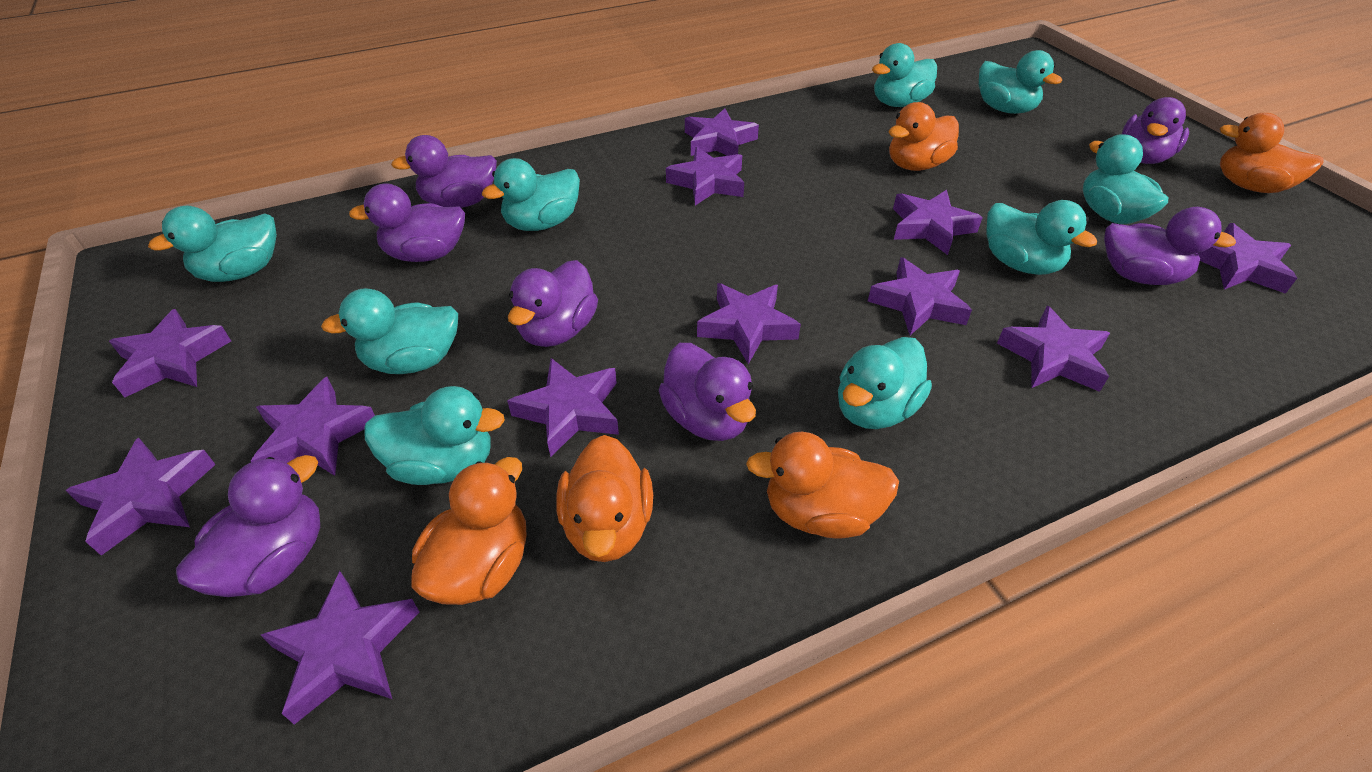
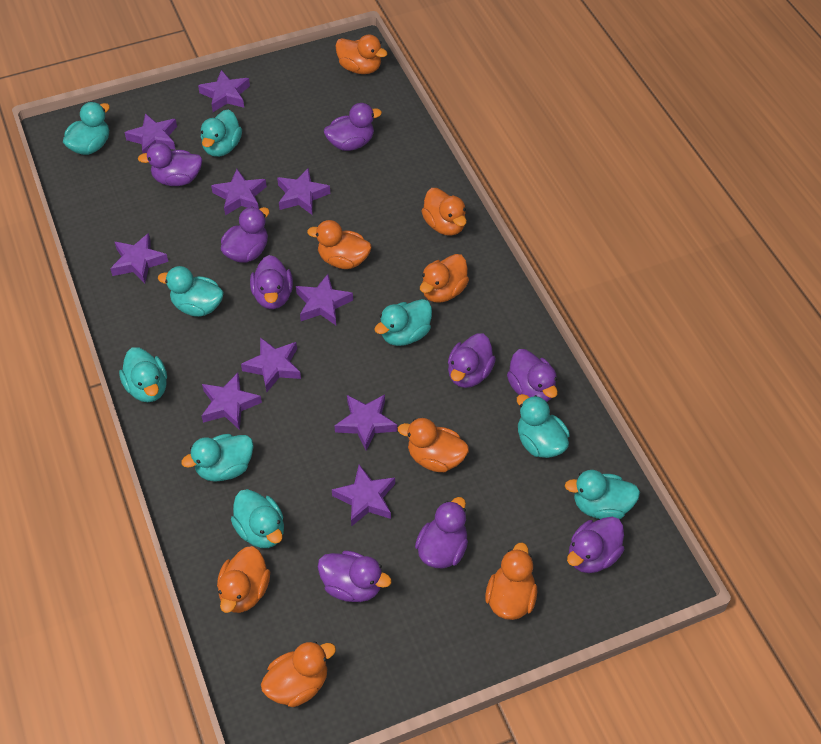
orange duck: [411,457,526,605] [557,435,653,562] [746,432,899,538] [889,102,959,171] [1220,113,1323,193] = 5 -> [217,546,270,613] [261,641,336,707] [307,220,371,269] [335,34,388,74] [398,418,469,472] [420,254,469,303] [421,188,467,236] [485,543,537,620] = 8
purple duck: [176,455,320,597] [349,183,465,262] [391,135,497,208] [508,260,598,347] [659,343,756,441] [1104,207,1236,285] [1122,97,1189,164] = 7 -> [138,143,202,186] [221,207,270,263] [250,255,293,309] [318,550,392,602] [324,103,382,151] [415,497,468,568] [448,333,496,388] [507,349,558,402] [567,517,624,573] = 9
purple star: [65,438,216,555] [109,309,231,398] [251,377,375,476] [261,571,419,725] [507,358,619,457] [666,147,744,205] [685,109,759,156] [697,283,801,364] [868,257,972,335] [893,190,983,255] [997,306,1110,392] [1198,223,1297,294] = 12 -> [110,233,168,283] [124,113,177,153] [198,70,250,112] [202,373,262,430] [211,169,267,215] [241,337,301,392] [277,168,330,215] [296,274,353,325] [332,464,395,527] [335,394,397,451] = 10

